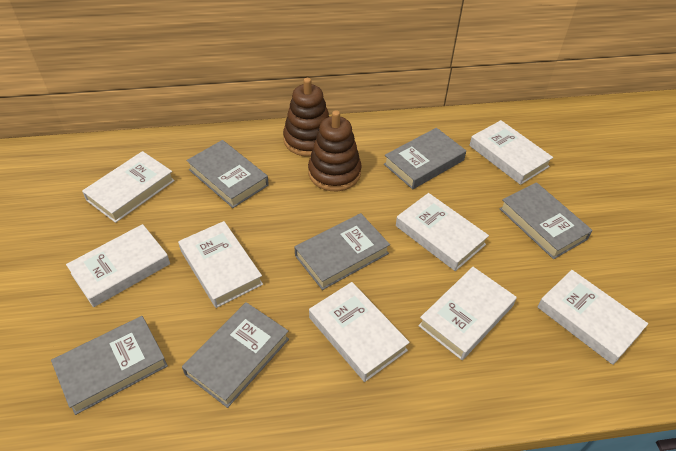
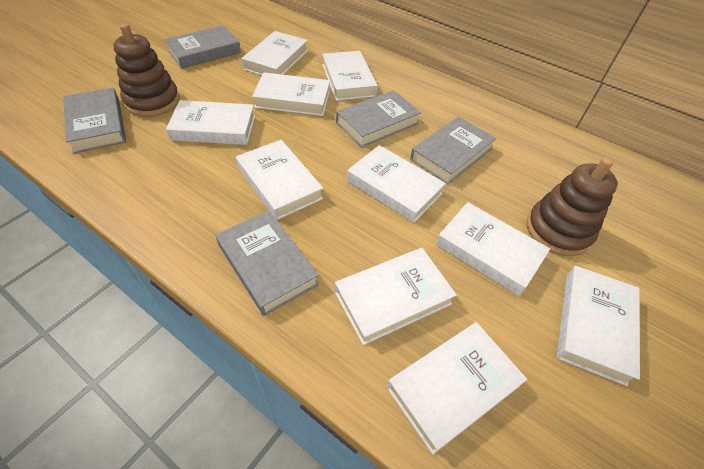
grey book: [51,316,168,415] [182,302,289,408] [187,140,269,208] [295,213,390,290] [384,128,466,189] [499,182,593,259] = 6 -> [64,88,126,154] [164,25,241,69] [216,210,319,316] [336,90,421,147] [410,117,496,184] = 5
white book: [66,224,170,307] [82,151,175,223] [178,221,263,308] [309,282,410,382] [396,193,489,271] [418,267,517,360] [469,120,553,185] [538,270,648,365] = 8 -> [166,100,255,145] [236,140,323,220] [241,31,308,75] [252,72,330,116] [322,51,378,101] [335,248,457,345] [347,145,446,223] [387,322,527,455] [436,202,550,296] [557,266,640,386] = 10

